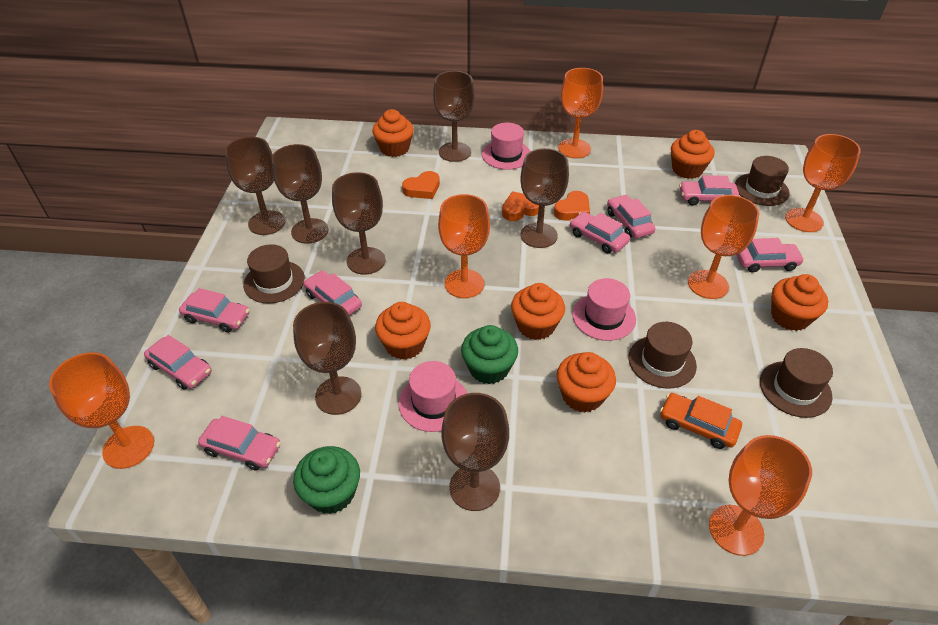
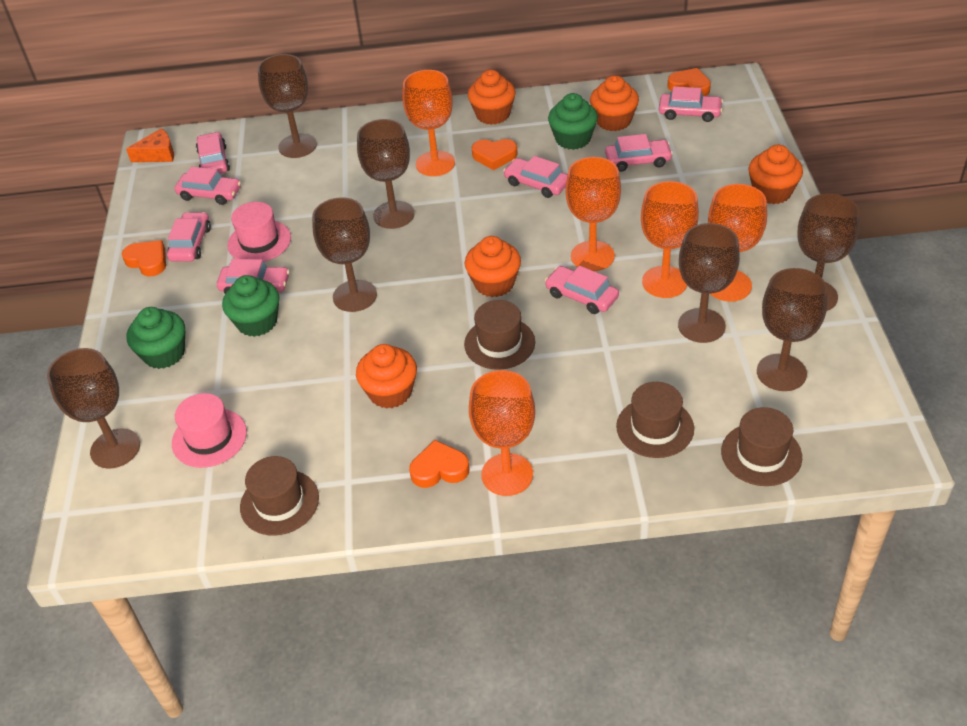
green cupcake: [293,446,360,514] [461,325,518,384] = 2 -> [127,307,185,369] [222,275,279,337] [548,93,598,150] = 3
orange car: [660,393,742,449] = 1 -> none = 0
orange cheese: none = 0 -> [126,128,174,162] = 1
orange cupcake: [372,109,414,157] [375,302,431,360] [511,283,565,340] [557,352,616,413] [671,130,715,179] [771,274,828,331] = 6 -> [356,344,417,409] [465,236,521,297] [468,70,516,125] [590,75,639,131] [748,145,803,204] = 5
orange goblet: [49,352,154,469] [438,194,490,298] [558,68,603,158] [688,195,759,299] [709,435,812,556] [785,134,861,232] = 6 -> [403,70,455,176] [469,370,535,496] [565,157,621,271] [641,181,699,298] [708,184,767,302] = 5
orange heart: [402,171,440,199] [502,192,539,221] [554,191,590,221] = 3 -> [122,240,166,276] [409,440,469,488] [472,139,518,170] [667,68,711,96] = 4
pink hat: [398,361,467,432] [482,123,531,170] [572,278,636,341] = 3 -> [172,393,247,468] [227,202,291,262] = 2

